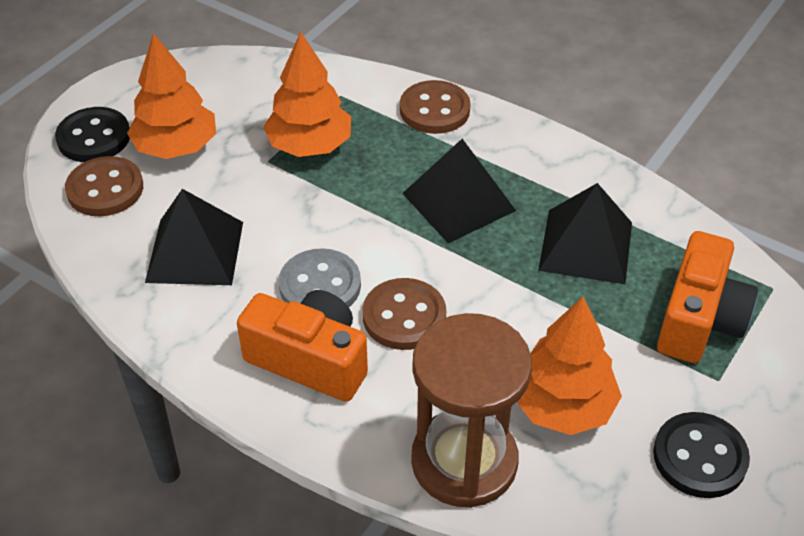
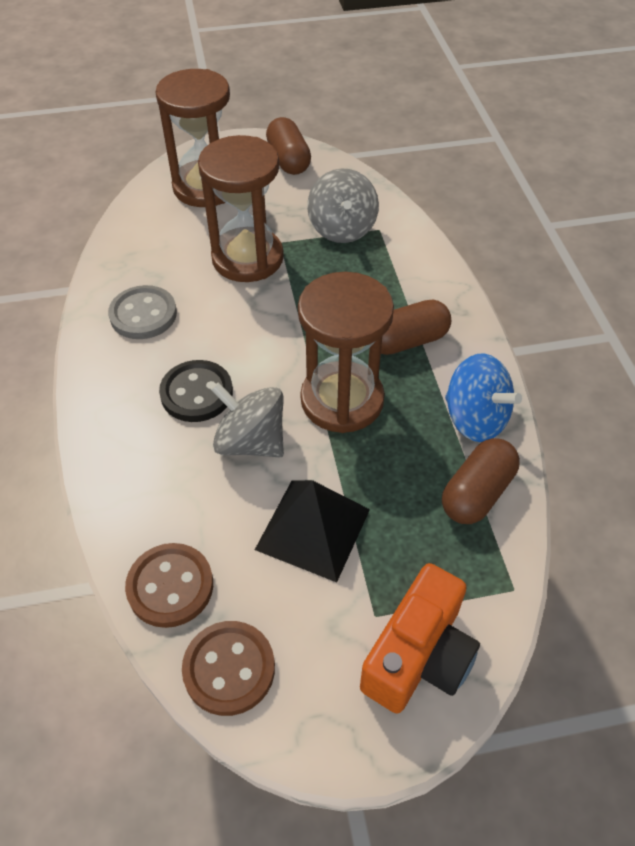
black button: [55,107,130,162] [653,412,750,498] = 2 -> [159,360,233,422] = 1
black pyramid: [145,189,243,285] [402,139,516,243] [538,183,632,284] = 3 -> [255,480,370,582] = 1
blue spinning top: none = 0 -> [445,354,522,442] = 1
brown button: [65,156,143,216] [363,278,446,350] [400,80,470,134] = 3 -> [125,543,213,628] [182,621,275,716] = 2
brown capsule: none = 0 -> [266,117,311,175] [381,299,451,355] [442,438,520,524] = 3
brown hourglass: [411,313,532,508] = 1 -> [155,69,230,207] [198,135,284,282] [298,272,394,433] = 3
grey spinning top: none = 0 -> [211,382,284,458] [307,168,379,243] = 2
orange camera: [237,290,368,402] [657,231,758,363] = 2 -> [360,563,480,714] = 1
orange tree: [127,33,216,159] [264,32,351,157] [517,297,622,435] = 3 -> none = 0

